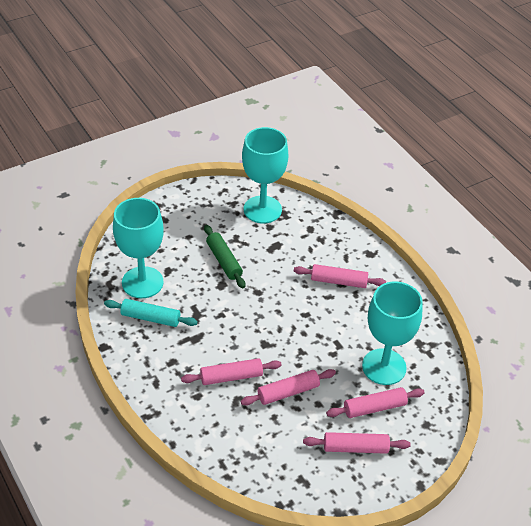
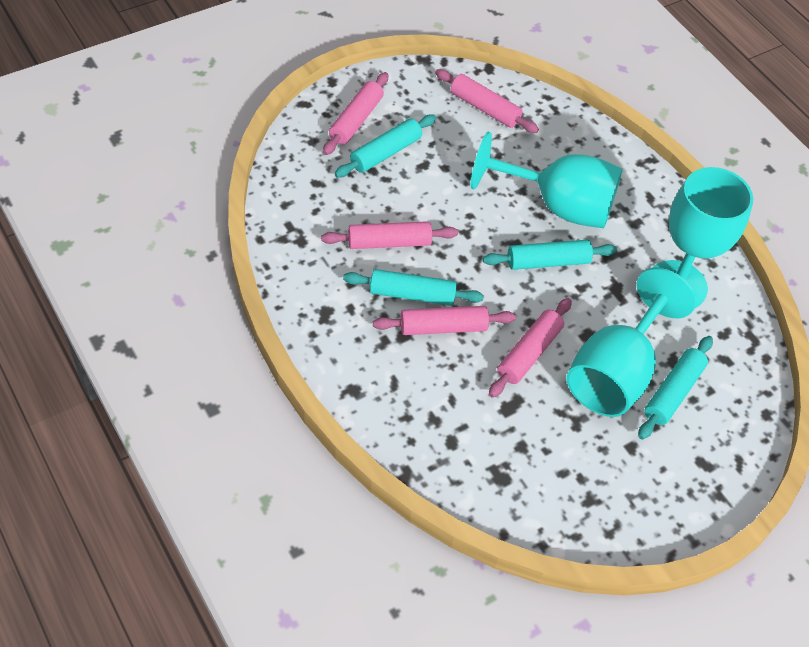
green rolling pin: [204,225,245,288] = 1 -> none = 0
turquoise rolling pin: [104,299,198,327] = 1 -> [334,115,436,178] [343,269,484,306] [483,240,617,270] [638,336,713,440] = 4

